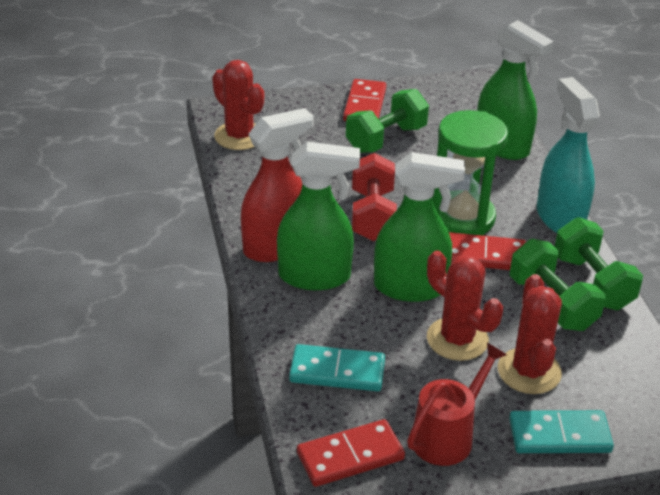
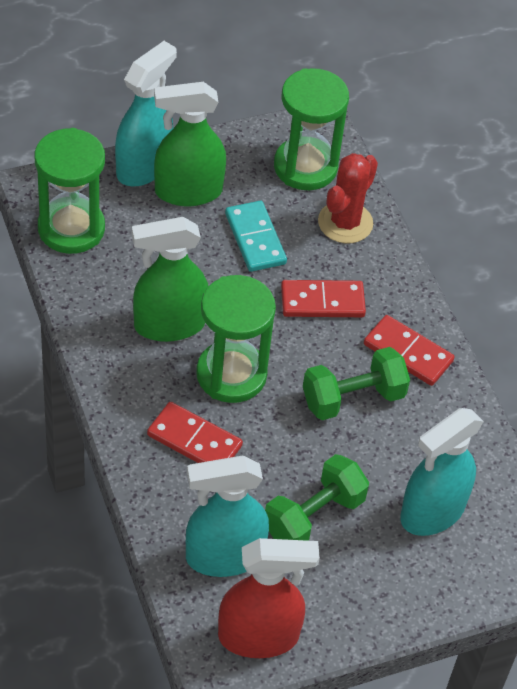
green dumbbell: [346,89,429,153] [509,239,606,331] [555,217,643,310] = 3 -> [265,454,369,541] [303,347,410,420] = 2
green hourglass: [433,110,508,235] = 1 -> [34,128,105,254] [196,275,276,403] [274,68,349,190] = 3
green spray bottle: [277,141,360,290] [374,152,465,302] [477,20,554,160] = 3 -> [132,217,208,342] [154,82,226,206] = 2
red cactus: [212,60,264,150] [427,251,503,361] [498,274,562,394] = 3 -> [318,153,378,243] = 1
red dumbbell: [352,153,397,241] = 1 -> none = 0
red watering can: [407,343,507,466] = 1 -> none = 0
turquoise domino: [289,344,385,391] [509,410,614,453] = 2 -> [225,201,287,272] = 1
turquoise spray bottle: [537,77,600,233] = 1 -> [115,41,177,186] [186,455,269,577] [400,408,484,536] = 3

